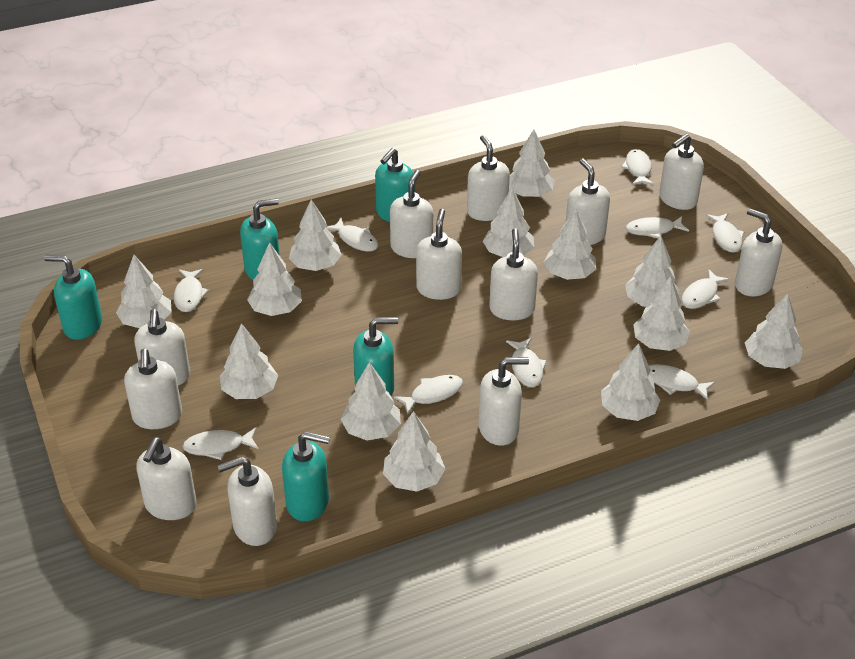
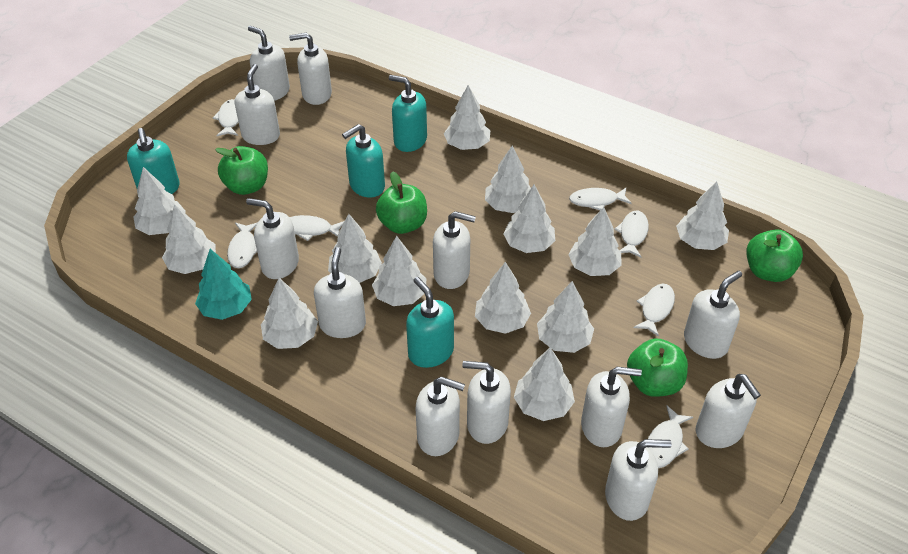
green apple: none = 0 -> [215,146,268,195] [376,171,427,234] [627,338,688,397] [746,229,803,282] = 4
turquoise soap dispenser: [44,255,102,340] [240,198,280,280] [282,432,330,521] [353,317,398,396] [375,148,416,222] = 5 -> [127,128,180,194] [342,124,385,198] [389,75,427,152] [406,277,454,368] = 4
turquoise tree: none = 0 -> [195,249,252,320] = 1
white fish: [174,269,209,312] [182,428,258,460] [326,218,378,252] [394,375,463,415] [506,338,547,387] [621,149,654,185] [626,216,689,238] [649,364,715,401] [681,269,730,309] [706,213,744,253] = 10 -> [213,99,239,137] [227,222,258,268] [290,215,345,241] [569,188,632,210] [614,211,649,258] [634,284,675,337] [648,406,693,468] = 7

